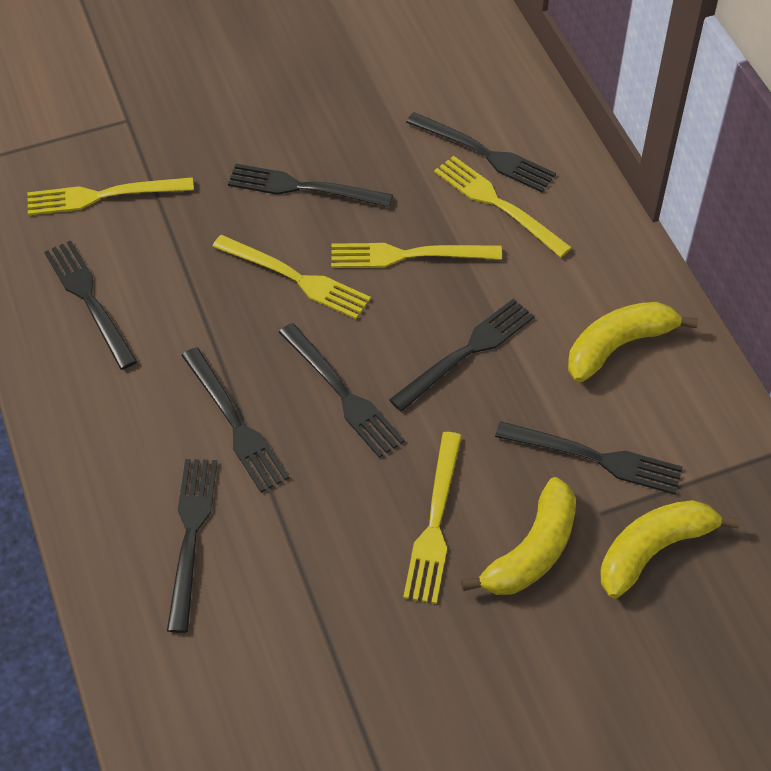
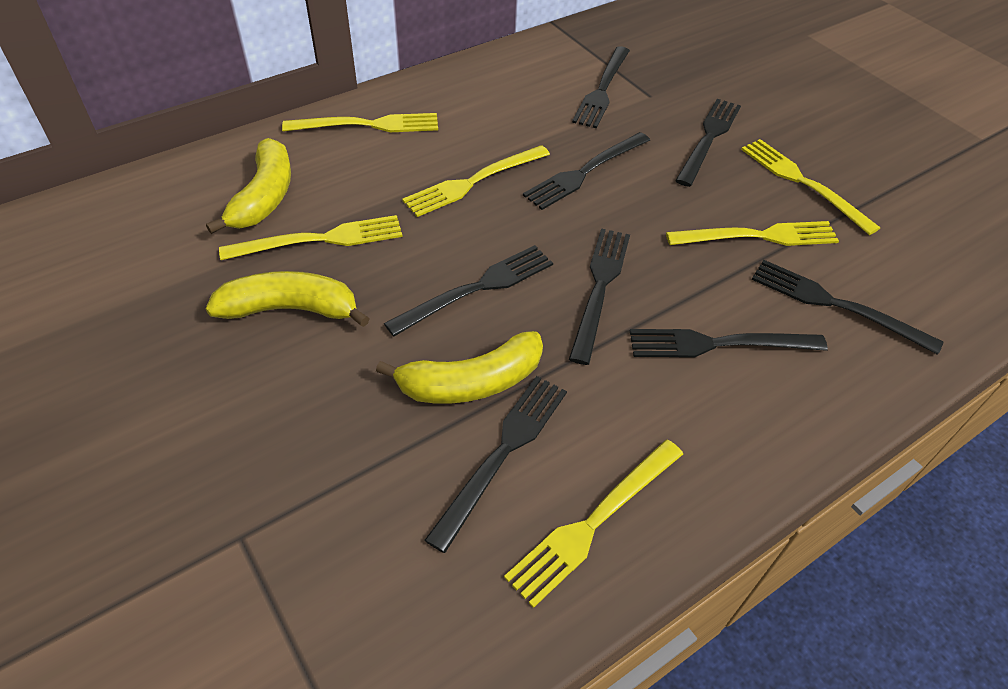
yellow fork: [27,177,194,215] [212,235,371,319] [331,243,502,268] [403,432,462,604] [434,156,572,257] = 5 -> [219,215,403,260] [282,113,438,132] [402,145,550,217] [504,440,683,608] [666,221,839,246] [741,139,880,235] = 6

